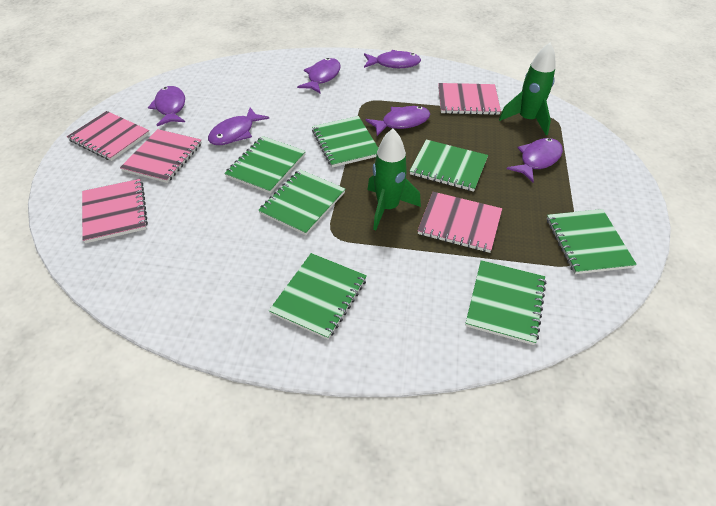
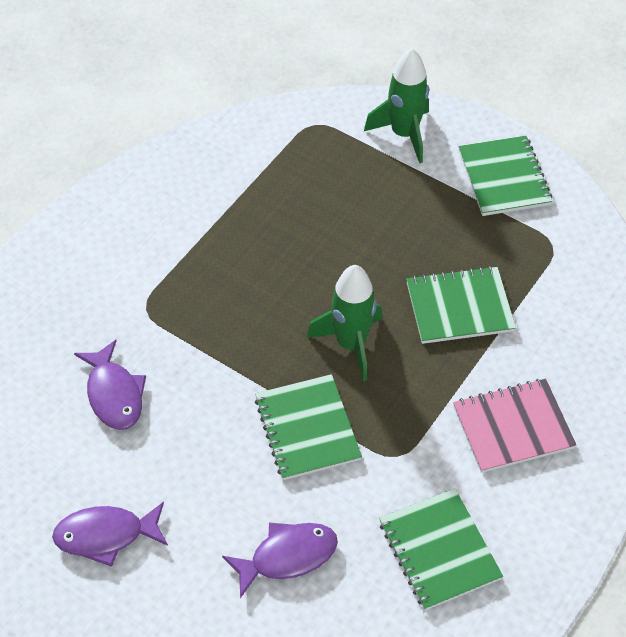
green notebook: [224,136,306,194] [258,170,345,235] [269,253,367,340] [312,116,378,168] [410,140,488,192] [465,260,546,345] [547,209,637,274] = 7 -> [255,374,362,480] [379,488,503,610] [406,266,516,344] [459,136,553,216] = 4
pink notebook: [67,111,150,161] [82,179,148,243] [120,129,202,183] [417,192,502,253] [438,83,501,115] = 5 -> [453,379,577,473] = 1
purple fish: [148,86,185,126] [208,108,269,145] [297,58,341,94] [364,50,421,68] [365,106,430,136] [507,138,563,182] = 6 -> [52,502,168,567] [74,340,146,430] [222,523,338,598] = 3

